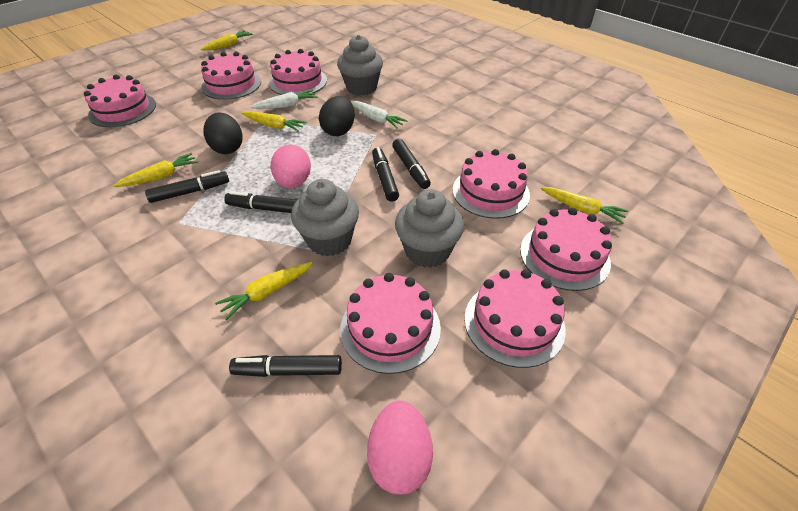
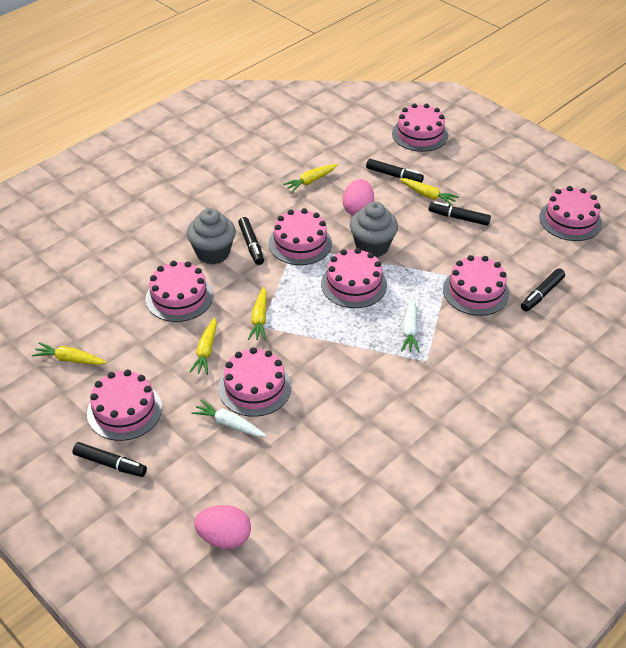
black egg: [204,112,243,154] [319,96,355,136] = 2 -> none = 0
grey cupcake: [291,179,359,256] [337,35,383,96] [395,189,464,268] = 3 -> [187,208,236,264] [350,202,398,257] = 2
pink cake: [84,75,156,127] [201,52,261,100] [269,49,327,95] [340,273,441,374] [452,149,530,219] [464,269,566,368] [520,208,612,291] = 7 -> [87,370,162,441] [146,261,213,322] [218,347,291,417] [269,208,332,265] [321,248,387,308] [392,103,448,152] [443,255,510,316] [539,186,602,241] = 8

